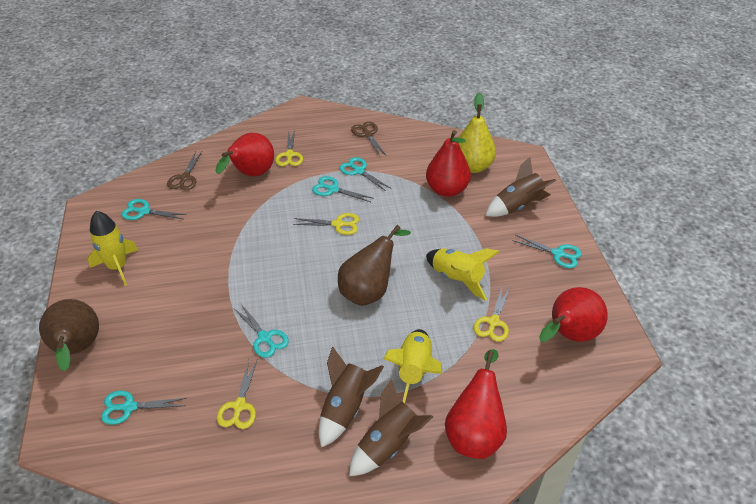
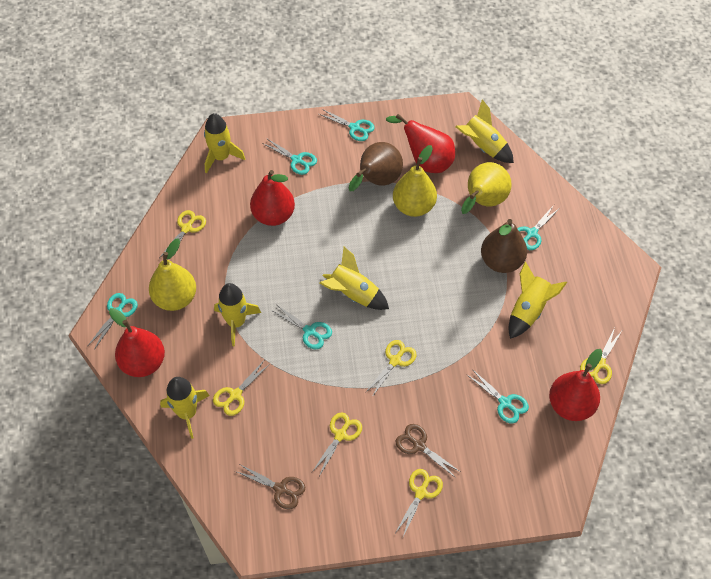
brown rocket: [319,346,384,448] [349,379,433,476] [485,157,556,217] = 3 -> none = 0
yellow pear: [458,92,496,173] = 1 -> [149,238,196,311] [393,145,437,217] [461,162,512,214] = 3
yellow rocket: [88,211,138,286] [383,329,442,403] [426,248,499,301] = 3 -> [160,377,210,439] [204,113,245,173] [214,283,261,346] [320,247,389,310] [455,99,514,163] [509,261,567,339] = 6
yellow scissors: [217,359,257,429] [275,130,303,166] [293,213,359,235] [473,284,511,342] = 4 -> [159,210,206,258] [213,361,270,416] [312,412,362,476] [365,340,417,397] [395,469,443,539] [580,328,622,384] = 6

